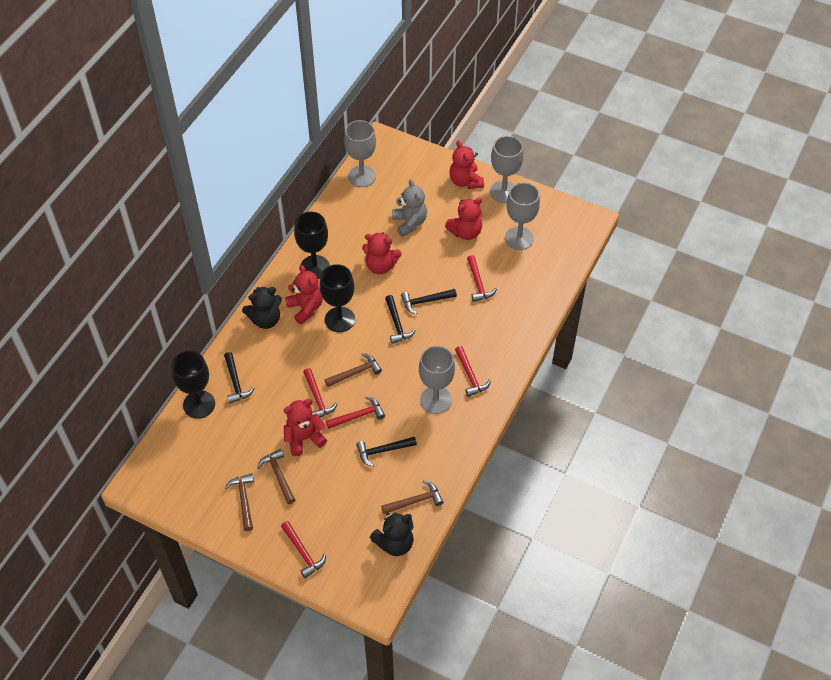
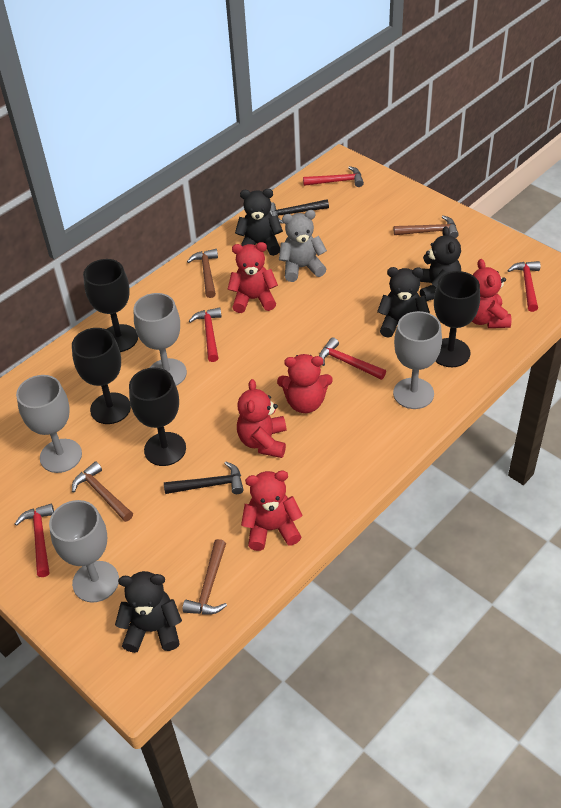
black goblet: [171,350,215,419] [294,212,330,279] [319,264,355,332] = 3 -> [72,328,131,424] [83,259,138,352] [129,368,186,466] [434,271,480,367] = 4
black hammer: [224,352,254,404] [356,437,417,467] [385,295,416,344] [401,289,457,314] = 4 -> [164,462,244,494] [270,199,329,224] = 2
black teddy bear: [242,286,282,329] [370,512,414,556] = 2 -> [115,571,182,653] [235,189,283,256] [377,267,430,338] [419,226,461,301] = 4

